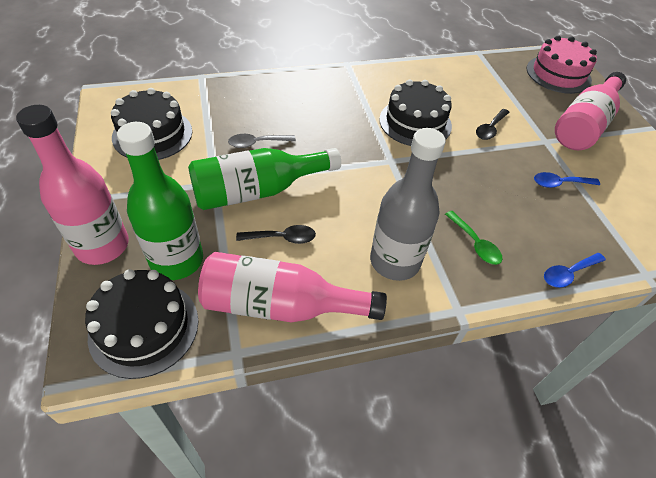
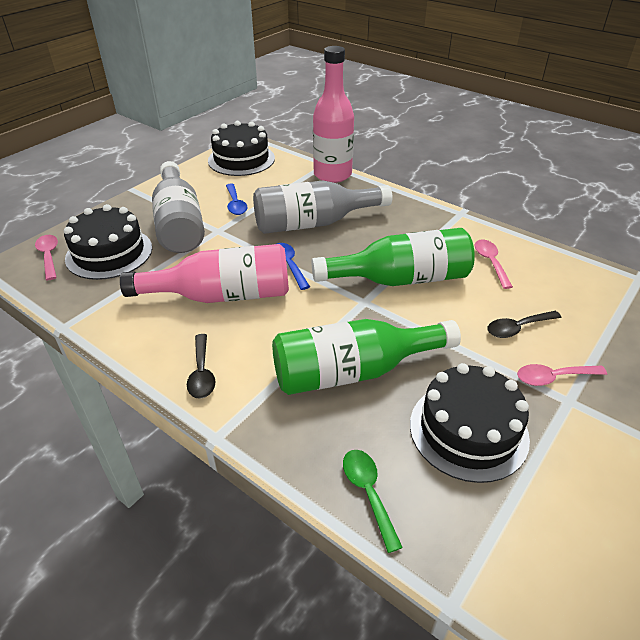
grey bottle: [370,128,446,281] = 1 -> [152,161,205,253] [253,181,392,234] = 2
grey spoon: [228,134,296,148] = 1 -> none = 0
pink bottle: [16,105,129,265] [198,252,387,322] [555,72,626,150] = 3 -> [120,244,289,303] [313,46,354,183] = 2
pink cake: [527,35,597,94] = 1 -> none = 0
pink spoon: none = 0 -> [35,235,58,280] [475,240,513,289] [517,364,607,386] = 3

